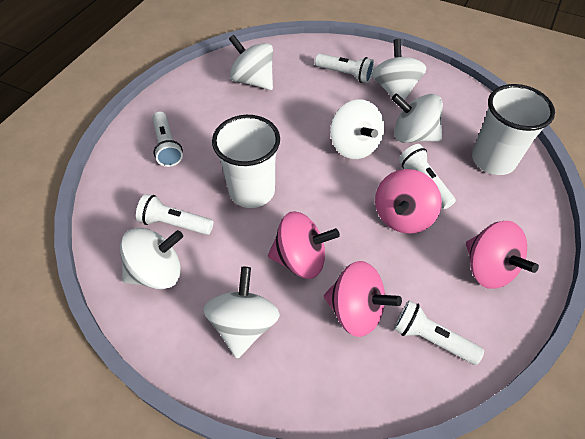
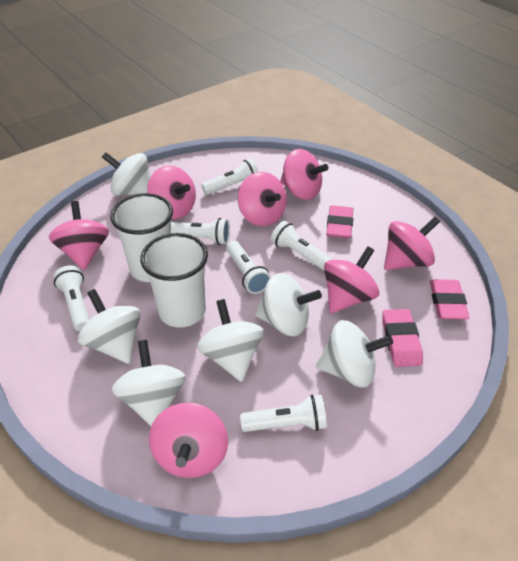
pink eraser: none = 0 -> [326,205,353,239] [382,309,423,367] [430,279,470,320] = 3
pink spinning top: [268,211,340,279] [324,261,402,337] [375,169,442,234] [466,221,539,289] = 4 -> [49,201,109,270] [147,166,196,219] [149,403,228,478] [238,172,287,226] [280,149,328,200] [324,246,379,313] [384,216,440,270] = 7
white flashlight: [136,194,213,235] [152,111,183,167] [315,53,374,83] [394,301,484,365] [399,144,456,209] = 5 -> [53,265,89,332] [171,218,230,245] [201,159,259,195] [226,241,271,294] [240,395,327,432] [271,221,332,270] = 6

